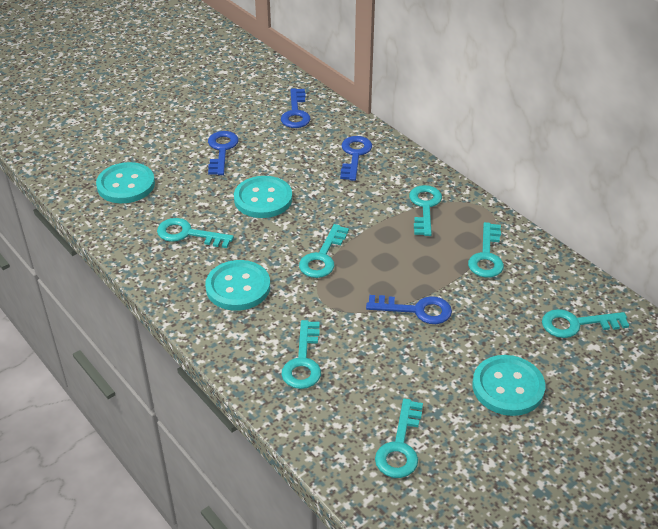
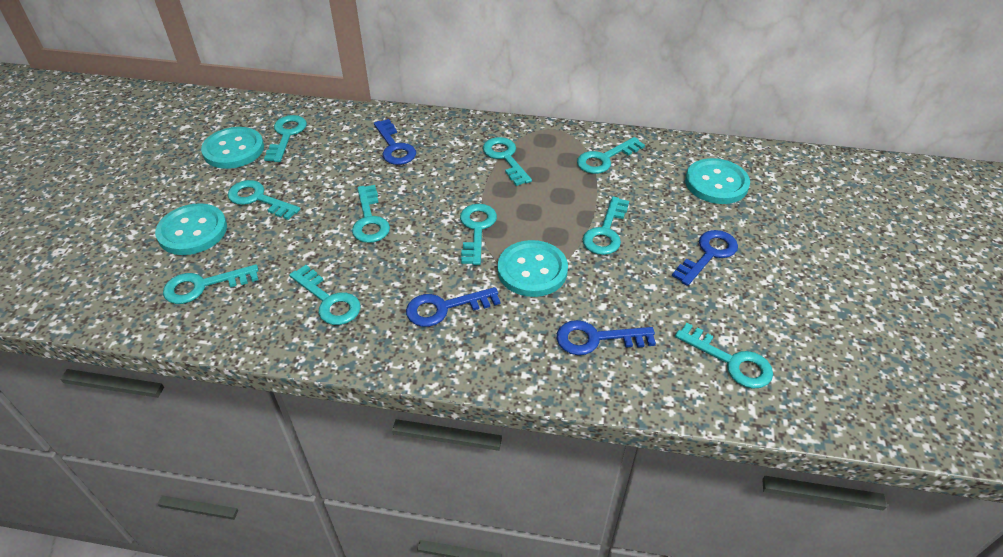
turquoise key: [157,218,234,248] [281,320,321,389] [299,224,349,278] [375,399,423,478] [409,185,442,236] [468,222,504,278] [542,309,629,338] = 7 -> [163,264,259,304] [228,180,301,220] [264,115,307,162] [289,265,361,325] [352,185,390,243] [460,204,497,265] [483,137,532,186] [577,137,645,174] [583,196,629,255] [675,323,773,389] = 10

